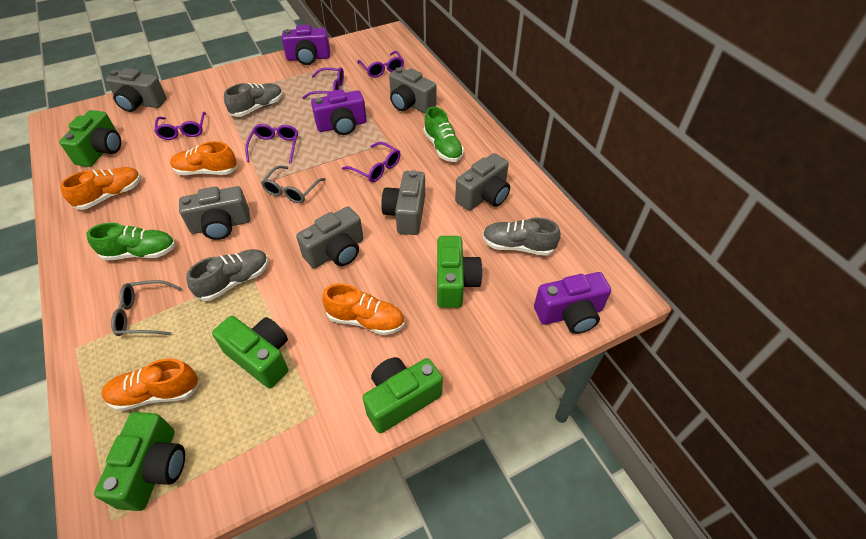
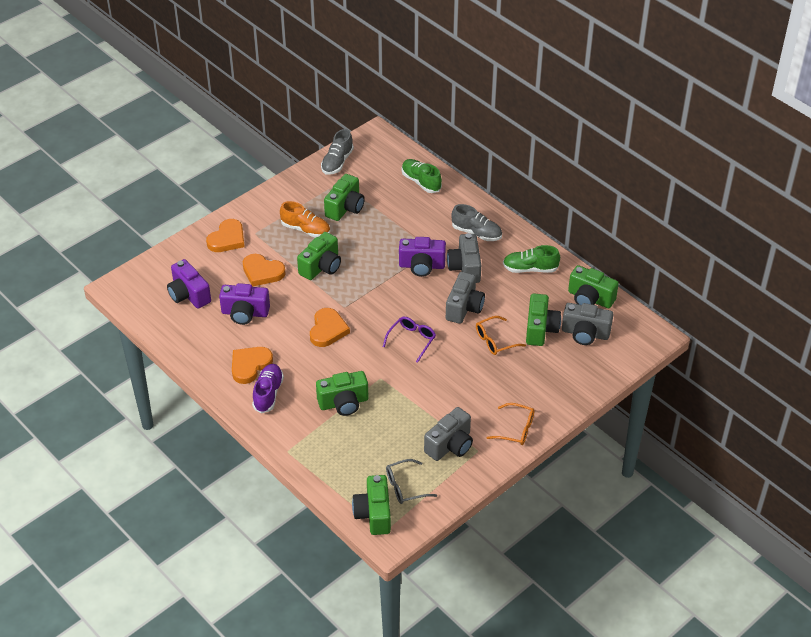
green camera: [59,110,121,167] [94,412,185,511] [212,316,288,389] [363,357,443,433] [437,236,483,308] = 5 -> [297,232,341,280] [316,371,368,416] [324,174,365,221] [352,475,391,535] [526,293,561,346] [568,265,619,308] = 6
grey camera: [106,68,167,112] [179,186,250,240] [296,206,363,268] [381,170,425,235] [389,67,436,114] [455,153,510,211] = 6 -> [424,407,473,461] [446,272,485,324] [447,233,481,283] [562,303,613,345] = 4
grey glasses: [111,280,182,336] [261,166,326,203] = 2 -> [386,459,437,504] = 1
grey shoe: [186,249,269,301] [224,83,283,117] [482,217,561,256] = 3 -> [321,129,354,175] [451,204,502,241] = 2
orange glasses: none = 0 -> [476,316,526,355] [486,403,535,445] = 2
orange heart: none = 0 -> [206,219,245,252] [232,347,273,384] [243,254,286,287] [310,308,350,347] = 4
orange shoe: [60,167,141,210] [101,358,200,411] [170,141,238,175] [322,283,405,335] = 4 -> [280,201,330,238] = 1
purple glasses: [154,111,206,140] [245,124,298,164] [302,67,344,99] [342,142,400,182] [358,51,404,78] = 5 -> [383,317,436,363] = 1
purple shoe: none = 0 -> [252,364,284,413] = 1

